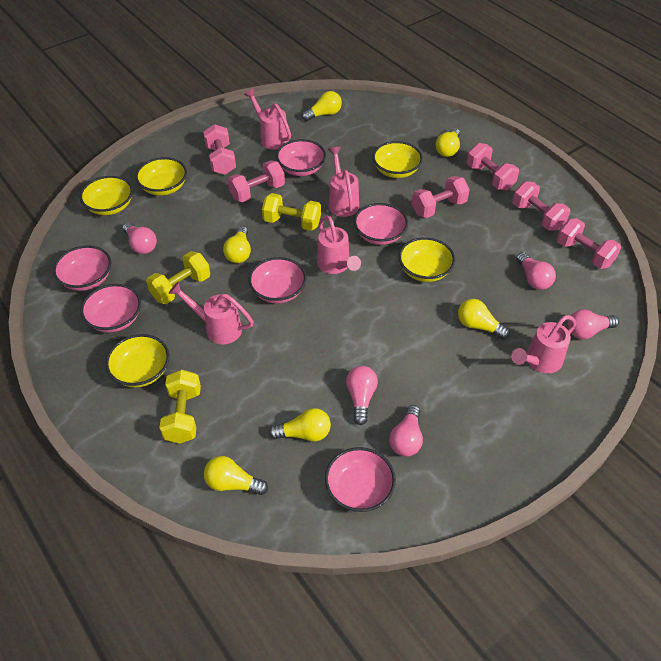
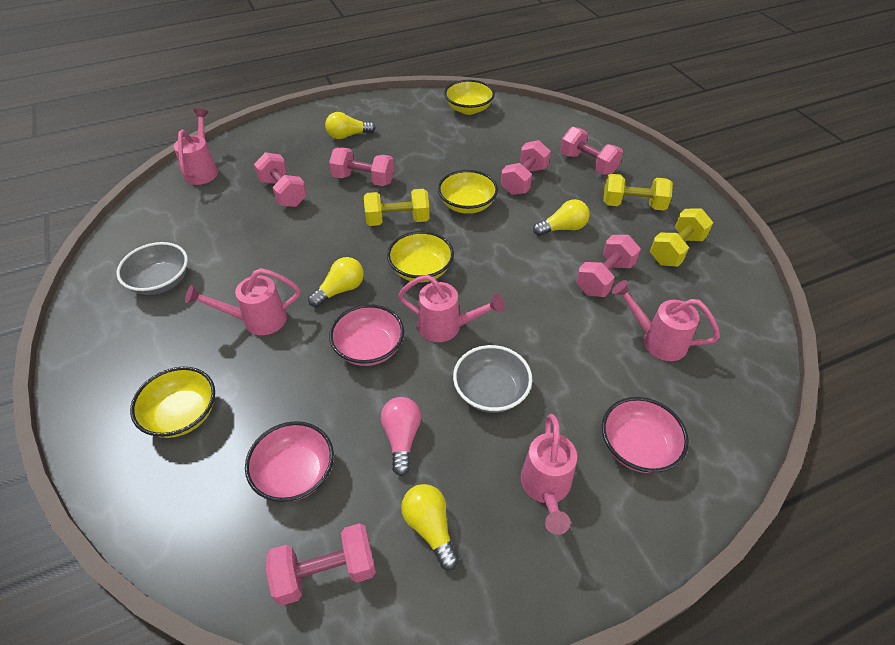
grey bowl: none = 0 -> [116,242,188,295] [453,345,532,413] = 2
pink bowl: [53,245,111,291] [80,284,141,333] [249,257,307,304] [276,139,326,176] [325,447,396,512] [354,203,408,245] = 6 -> [245,421,334,502] [329,304,404,366] [602,397,689,473] = 3
pink light bulb: [123,222,157,254] [346,366,378,425] [389,405,423,457] [516,252,556,290] [568,309,619,339] = 5 -> [381,397,421,476] = 1
yellow bowl: [80,176,133,215] [105,334,169,388] [135,157,187,196] [373,141,423,178] [399,237,455,282] = 5 -> [130,367,215,438] [387,231,454,283] [438,170,498,214] [444,80,495,115] = 4
yellow light bulb: [204,456,268,495] [223,226,251,263] [268,408,331,441] [302,91,342,121] [436,128,460,157] [458,299,510,339] = 6 -> [308,257,364,307] [325,112,376,139] [401,484,459,570] [533,199,590,236] = 4

